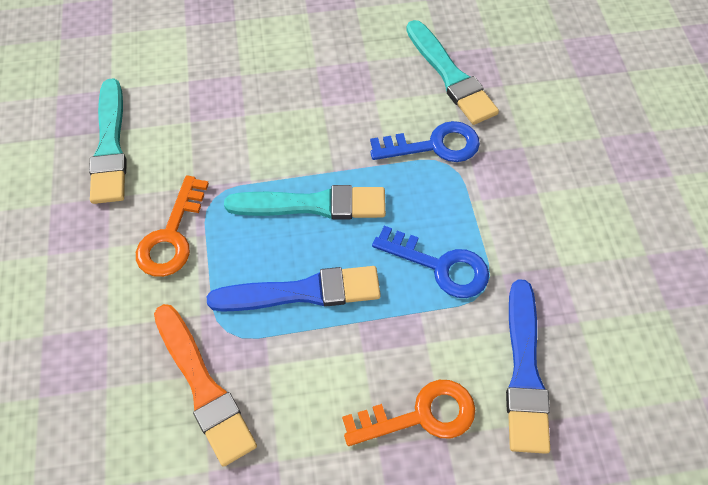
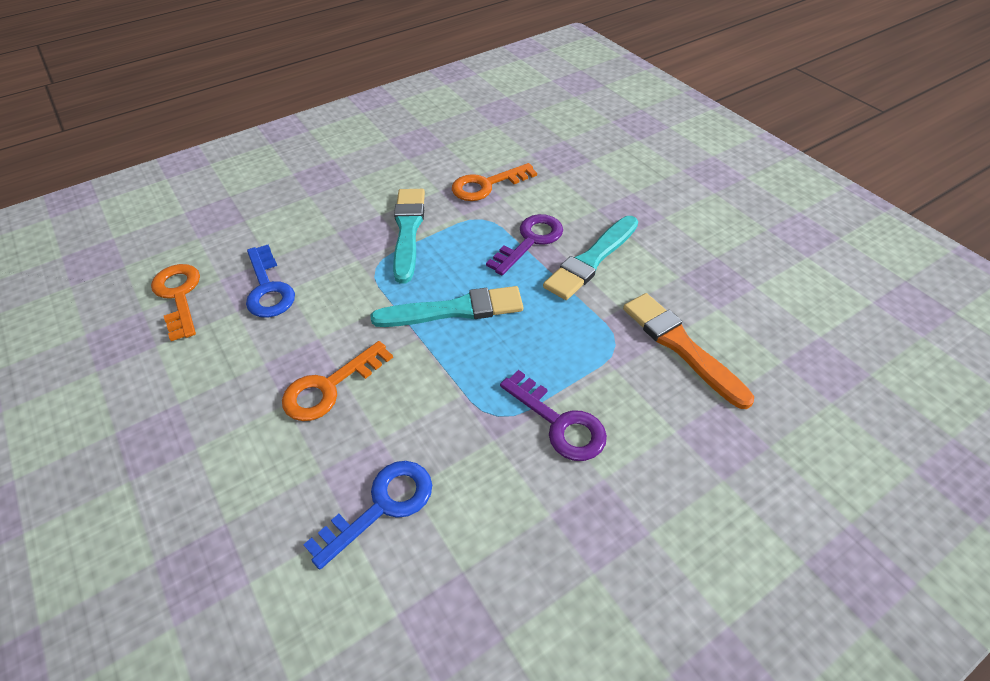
blue brush: [207,266,381,312] [506,279,550,454] = 2 -> none = 0
orange key: [136,175,209,277] [342,380,475,446] = 2 -> [151,264,200,341] [282,341,393,421] [452,163,537,201] = 3
purple key: none = 0 -> [486,214,563,276] [500,370,607,461] = 2

